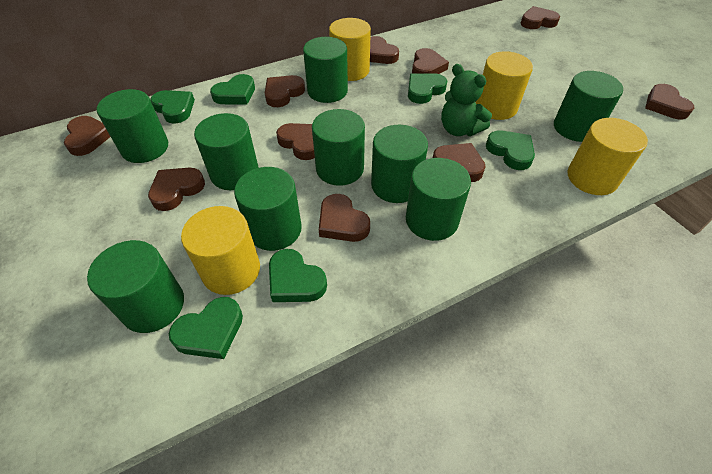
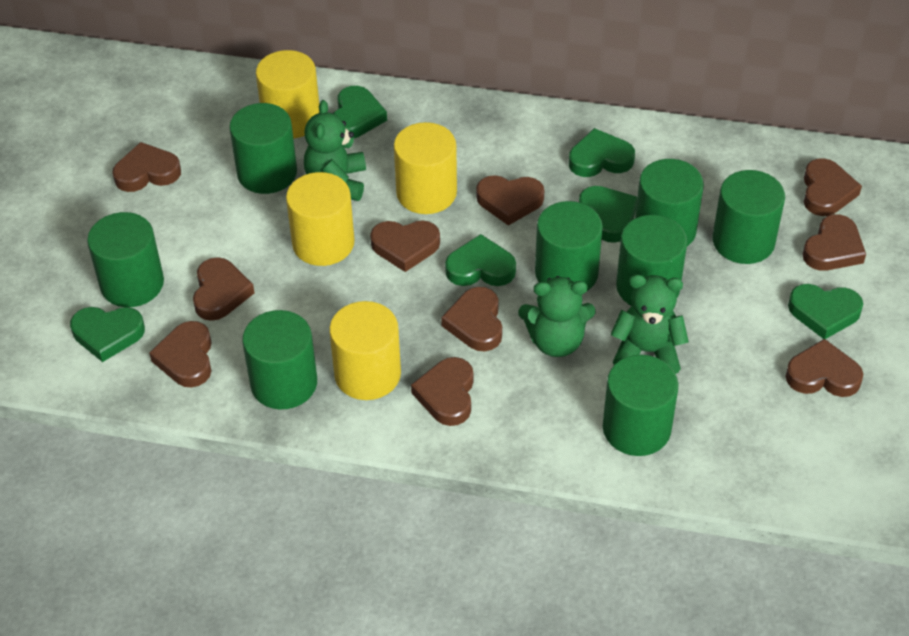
green cylinder: [87,240,184,333] [97,89,168,163] [194,113,259,190] [234,167,302,251] [303,37,348,103] [312,109,365,186] [371,125,428,203] [406,158,471,241] [554,71,623,142] = 9 -> [87,212,164,307] [229,103,297,194] [242,310,317,409] [535,201,603,291] [603,355,678,456] [616,215,687,306] [635,159,704,246] [712,170,785,264] = 8
green teddy bear: [441,64,492,136] = 1 -> [304,100,366,201] [519,276,595,357] [611,274,689,374] = 3

